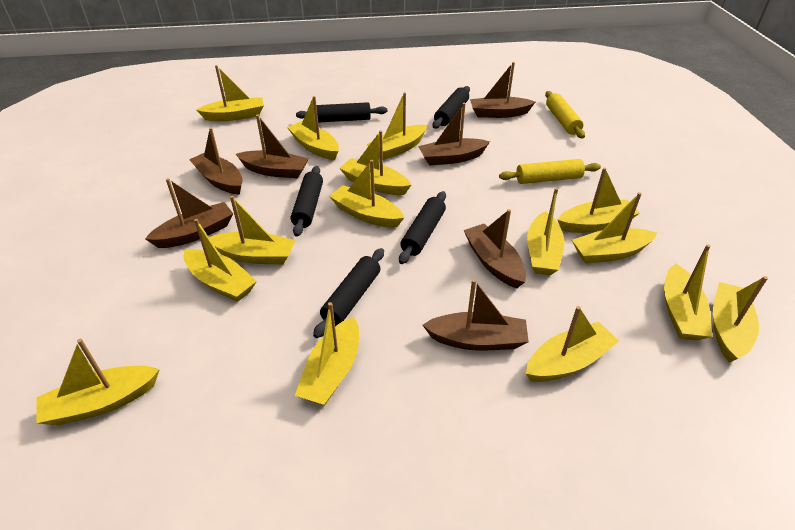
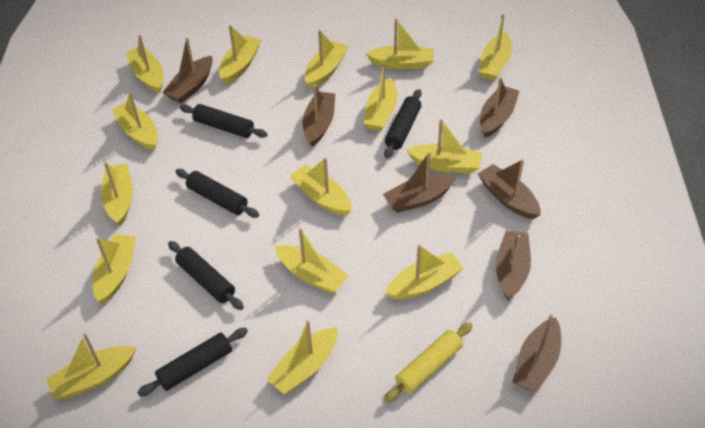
yellow rolling pin: [499,159,601,184] [545,91,585,139] = 2 -> [384,322,473,403] = 1

